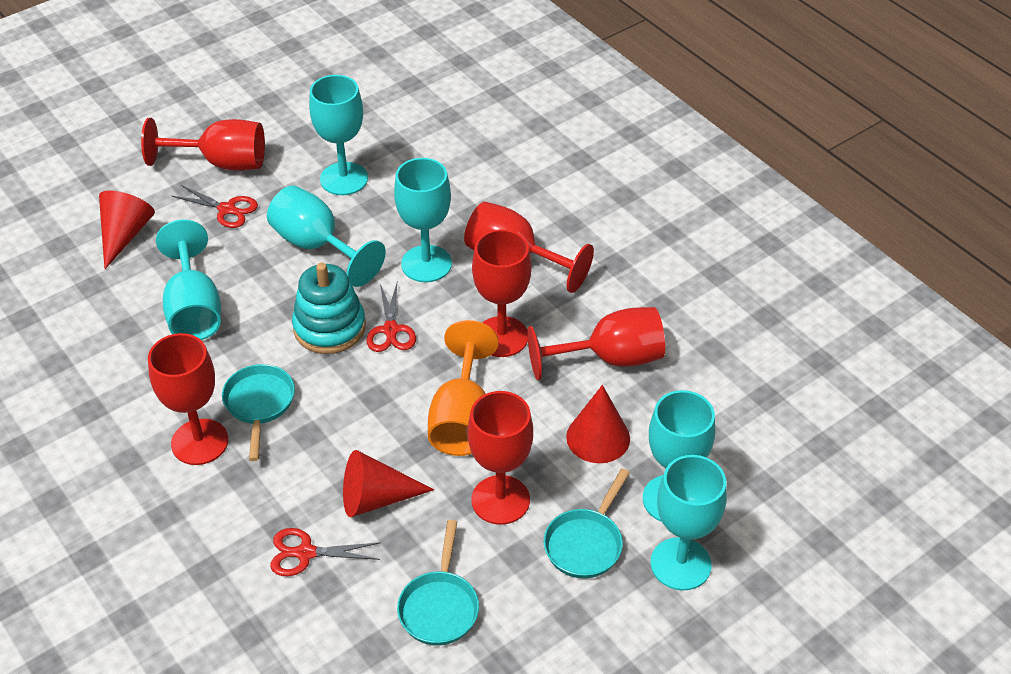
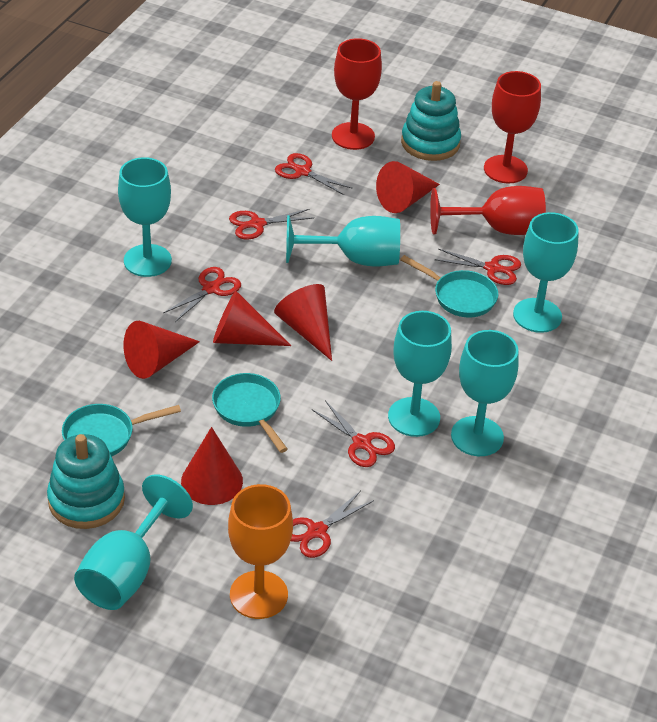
red cone: [99,190,155,269] [343,450,434,517] [566,385,630,463] = 3 -> [123,321,200,379] [181,427,243,505] [213,291,291,346] [274,284,332,361] [376,161,440,213] = 5
red goblet: [141,118,265,171] [148,333,228,465] [464,202,594,293] [468,391,533,525] [472,229,531,357] [527,307,665,380] = 6 -> [332,38,382,150] [430,186,546,235] [484,71,541,184] = 3
red scissors: [172,185,258,228] [270,528,381,576] [366,283,416,352] = 3 -> [163,267,241,322] [229,209,314,240] [275,153,353,195] [291,491,374,558] [312,400,395,467] [434,249,521,285] = 6
turquoise stacking toy: [292,263,366,354] = 1 -> [47,434,125,529] [401,81,461,161] = 2

